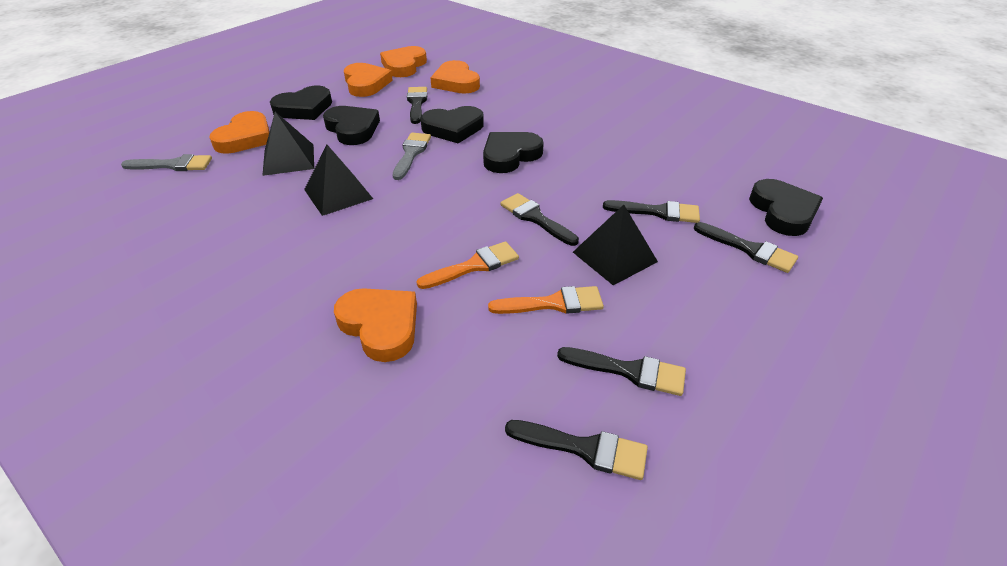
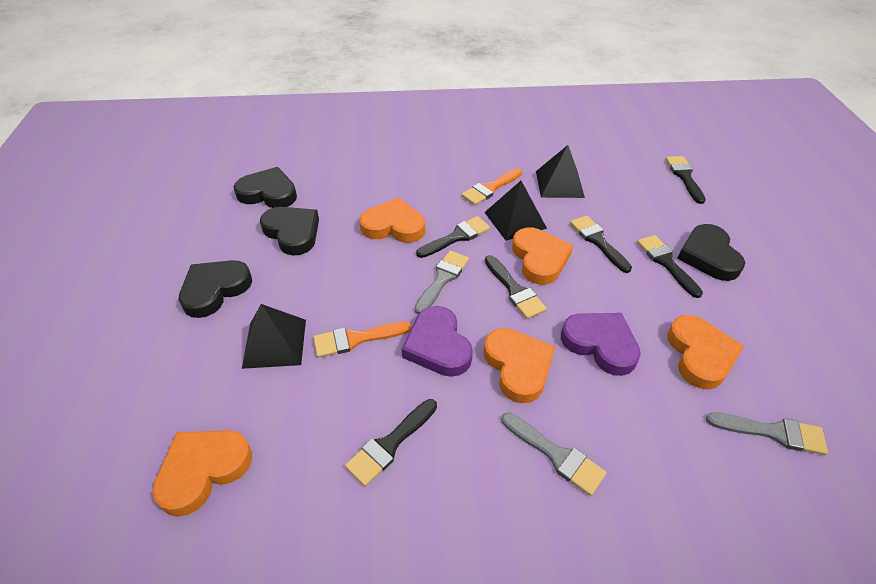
black heart: [270,86,332,120] [323,106,380,145] [421,106,484,143] [483,132,544,173] [749,179,823,236] = 5 -> [179,260,252,318] [233,167,297,208] [260,207,319,255] [677,224,745,281] = 4
grey brush: [121,154,212,171] [393,133,431,180] = 2 -> [414,251,469,314] [502,413,607,496] [706,412,828,455] = 3
purple heart: none = 0 -> [402,306,473,377] [561,313,641,376] = 2

